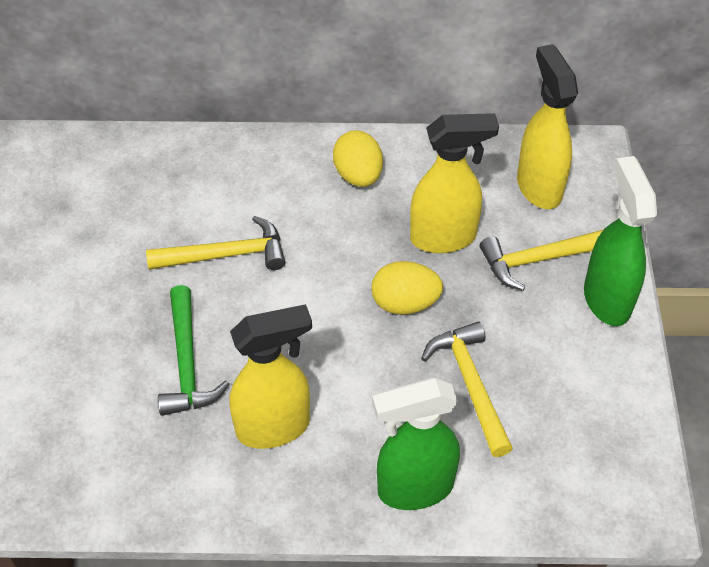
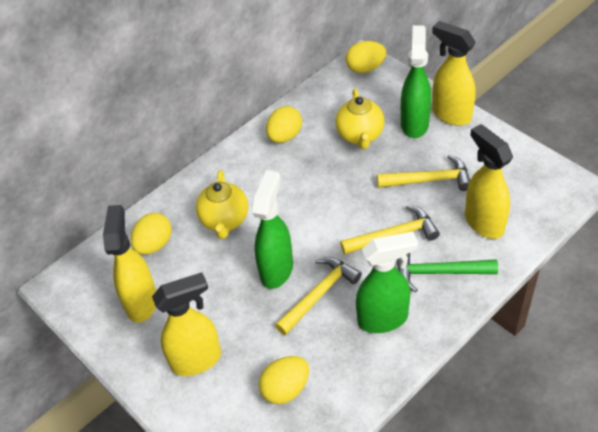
green spray bottle: [372,377,460,510] [584,156,657,326] = 2 -> [252,170,293,289] [356,231,418,333] [401,25,431,138] = 3
yellow egg: [333,130,383,187] [371,261,443,315] = 2 -> [131,213,172,255] [259,356,309,405] [266,106,302,143] [346,41,386,73] = 4
yellow spray bottle: [229,304,312,449] [410,113,499,253] [517,44,578,209] = 3 -> [103,205,156,323] [152,272,221,376] [432,21,476,126] [465,124,513,239] = 4
yellow teapot: none = 0 -> [196,170,248,239] [335,88,384,149] = 2

